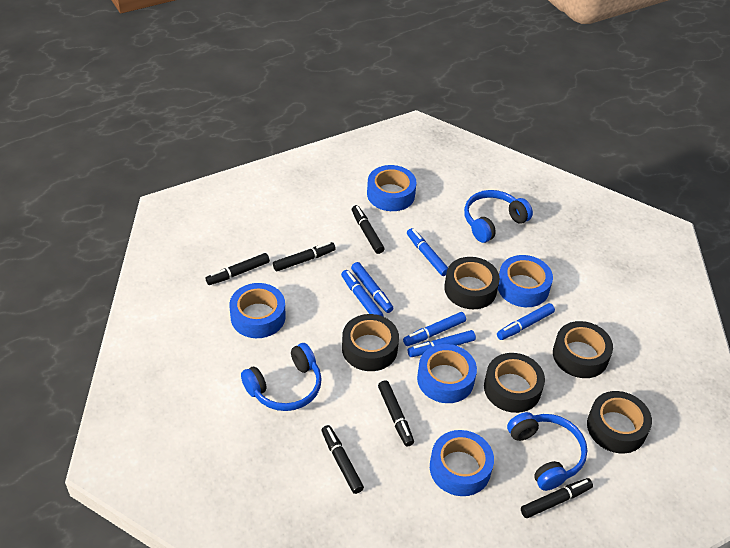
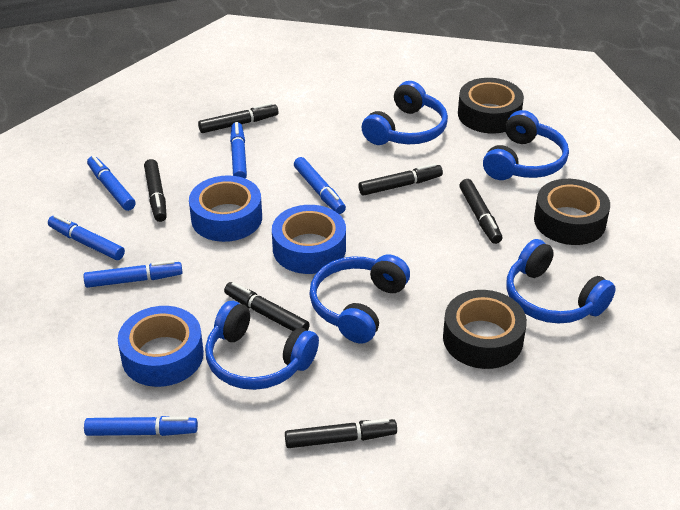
black tape: [342,314,399,371] [444,257,500,309] [484,353,545,413] [553,321,613,378] [587,391,652,453] = 5 -> [443,290,527,369] [458,78,524,133] [534,179,610,245] = 3
blue headphones: [241,343,322,411] [464,190,533,243] [507,412,588,491] = 3 -> [205,301,319,390] [309,255,410,344] [361,81,448,145] [483,110,569,180] [506,239,616,324] = 5
blue tape: [230,283,286,338] [367,165,417,211] [417,344,477,403] [430,430,494,496] [498,255,553,307] = 5 -> [118,306,204,387] [189,175,262,242] [272,205,346,274] = 3

